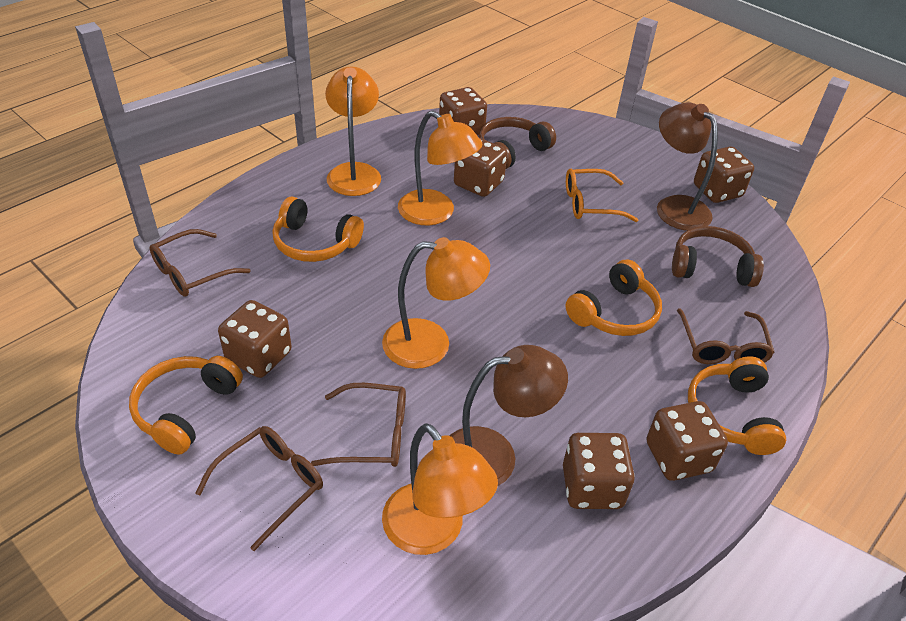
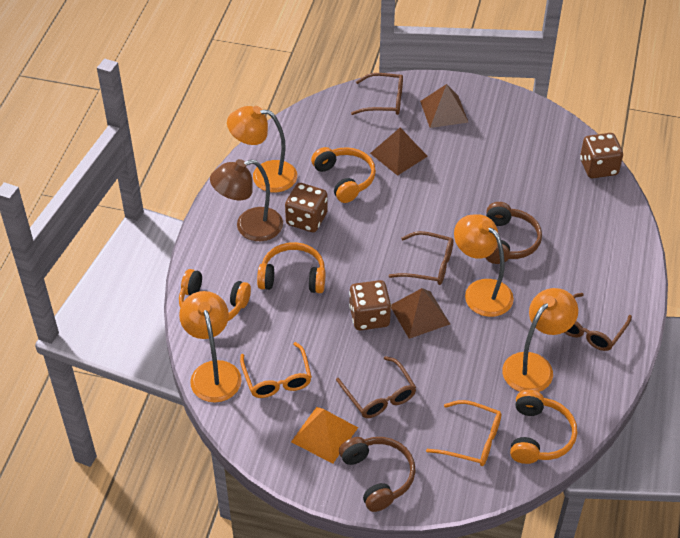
brown dice: [218,300,292,378] [439,87,487,135] [454,138,507,197] [563,433,635,509] [647,401,728,481] [694,146,754,203] = 6 -> [285,183,328,232] [349,280,391,330] [580,133,623,178] = 3
brown lamp: [450,345,568,487] [657,102,718,231] = 2 -> [210,159,283,241] = 1
brown pyramid: none = 0 -> [370,128,428,176] [391,288,450,339] [420,84,468,128] = 3
orange glasses: [566,169,638,222] = 1 -> [240,342,312,398] [426,400,501,466] = 2
orange pyramid: none = 0 -> [291,407,358,464] = 1

